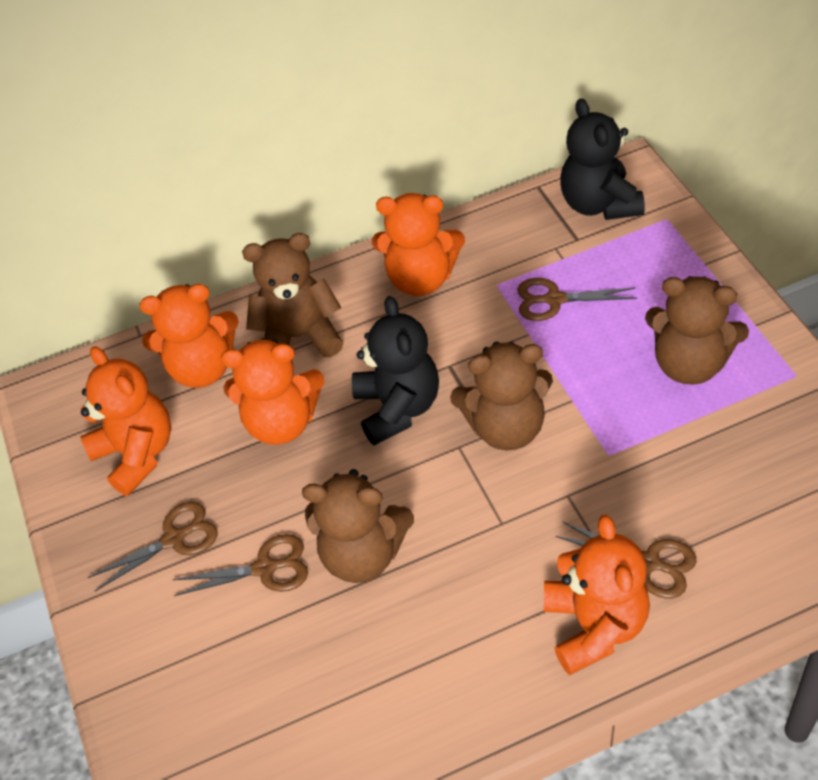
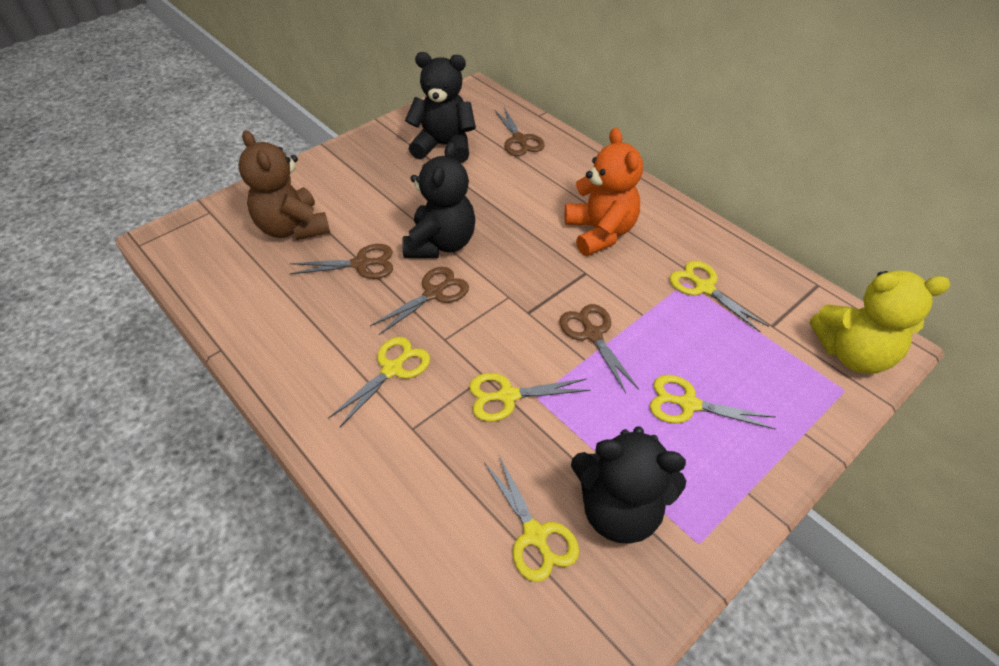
black teddy bear: [352,296,439,445] [560,98,645,220] = 2 -> [402,142,476,258] [405,52,476,163] [571,426,686,544] = 3
brown teddy bear: [242,233,343,357] [302,469,414,583] [450,342,553,451] [645,276,749,385] = 4 -> [238,130,330,240] = 1
orange teddy bear: [81,346,171,496] [139,284,239,388] [221,338,325,445] [372,193,465,296] [544,514,650,675] = 5 -> [565,128,643,256] = 1
yellow scissors: none = 0 -> [328,337,430,427] [469,373,591,422] [484,456,579,582] [650,375,776,430] [670,261,769,333] = 5
yellow teddy bear: none = 0 -> [810,271,950,374] = 1

